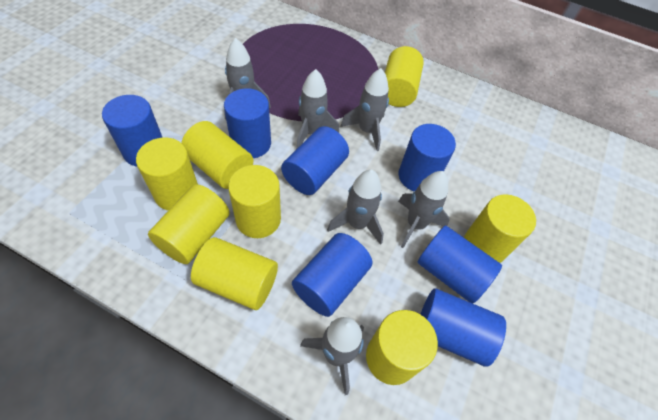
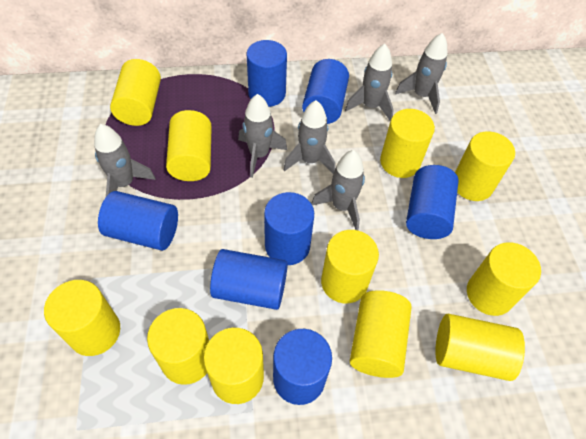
yellow cylinder: [136,138,198,210] [148,184,230,264] [181,121,253,189] [191,237,278,310] [228,165,281,238] [366,310,438,385] [385,46,424,107] [464,194,536,263] = 8 -> [44,280,120,356] [110,59,161,126] [147,308,209,385] [166,110,212,181] [203,328,264,404] [321,230,379,303] [350,290,411,378] [380,109,435,178] [435,314,525,381] [455,131,515,201] [467,242,541,316] = 11

